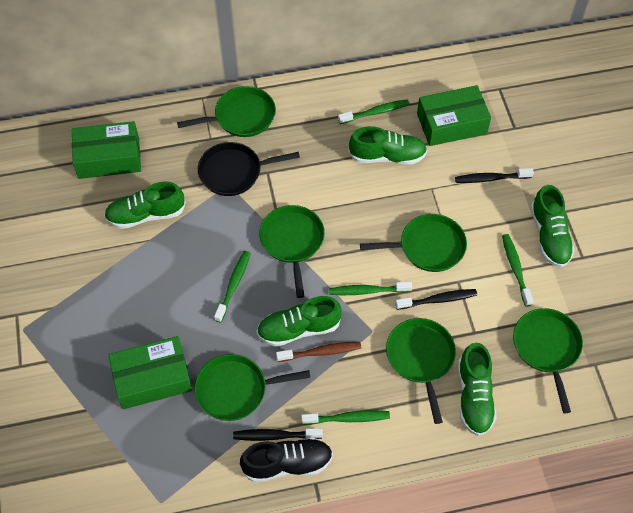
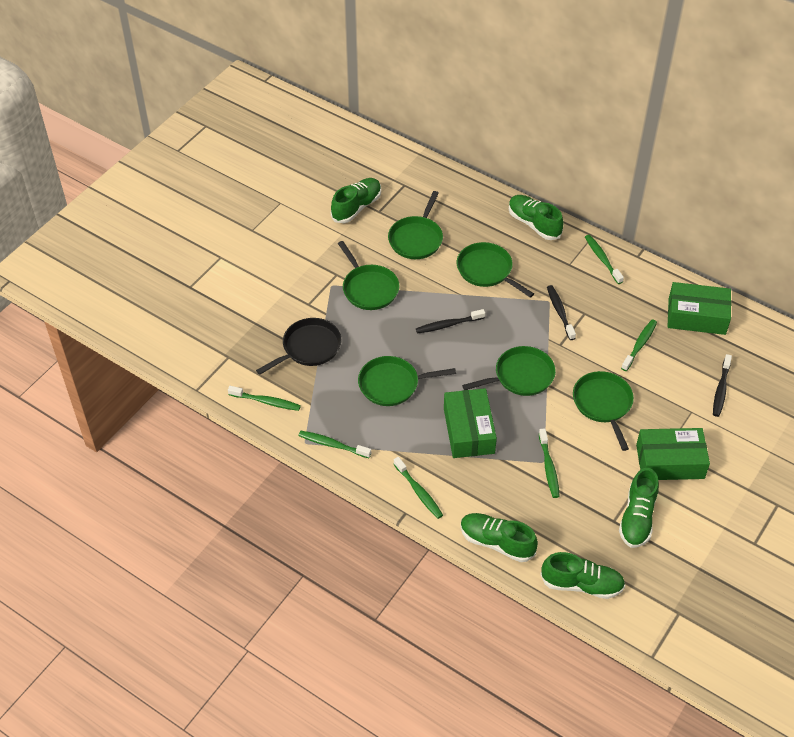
black shoe: [240,438,333,482] = 1 -> none = 0
brown toothbrush: [276,342,361,362] = 1 -> none = 0
green toothbrush: [214,251,251,323] [301,410,390,425] [329,282,412,295] [338,99,410,124] [502,234,533,307] = 5 -> [228,386,301,411] [299,431,371,458] [394,457,443,519] [539,428,560,498] [585,235,624,284] [621,319,657,371] = 6

